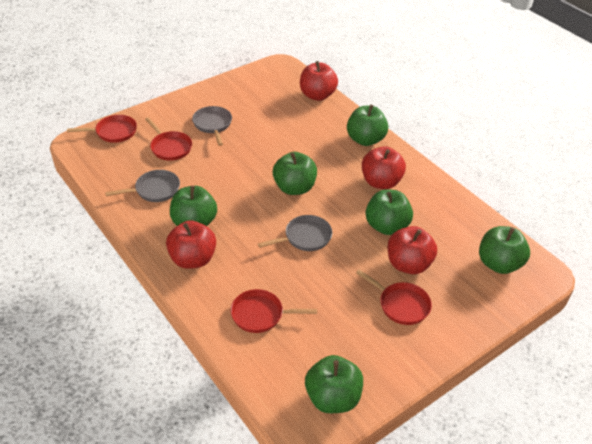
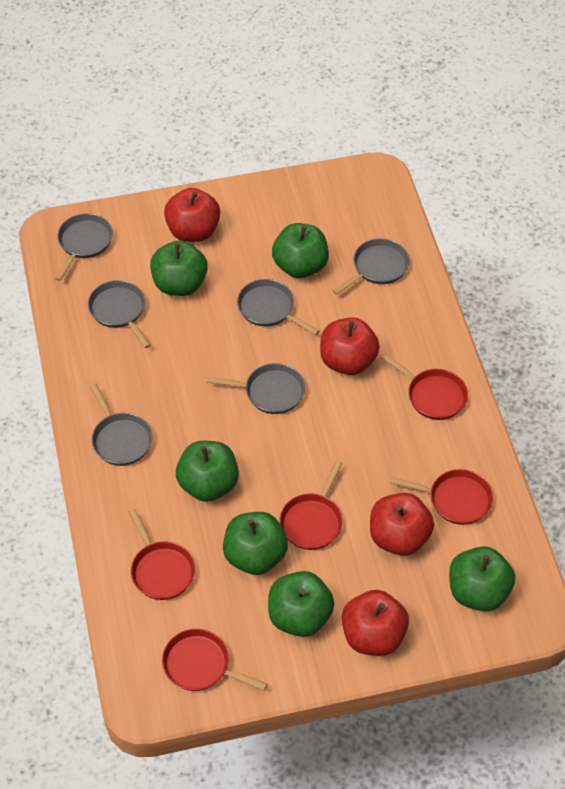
grey pan: [105,170,180,202] [192,106,232,146] [258,215,332,251] = 3 -> [55,213,113,281] [88,280,150,348] [90,383,152,466] [207,363,305,414] [237,279,320,335] [333,238,409,295] = 6
red pan: [67,115,137,143] [145,117,192,161] [231,289,317,333] [356,270,432,325] = 4 -> [129,509,195,600] [162,629,267,691] [280,460,343,550] [381,354,468,420] [390,469,493,525] = 5

